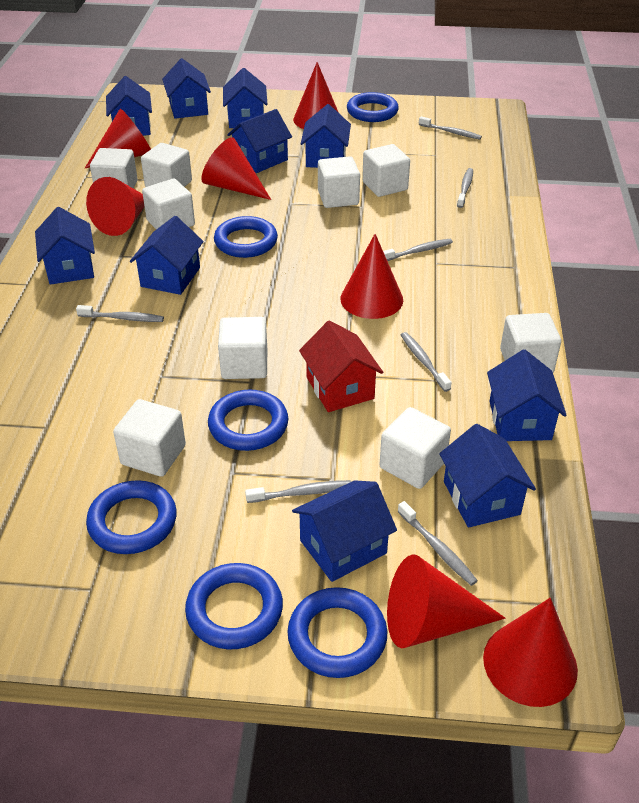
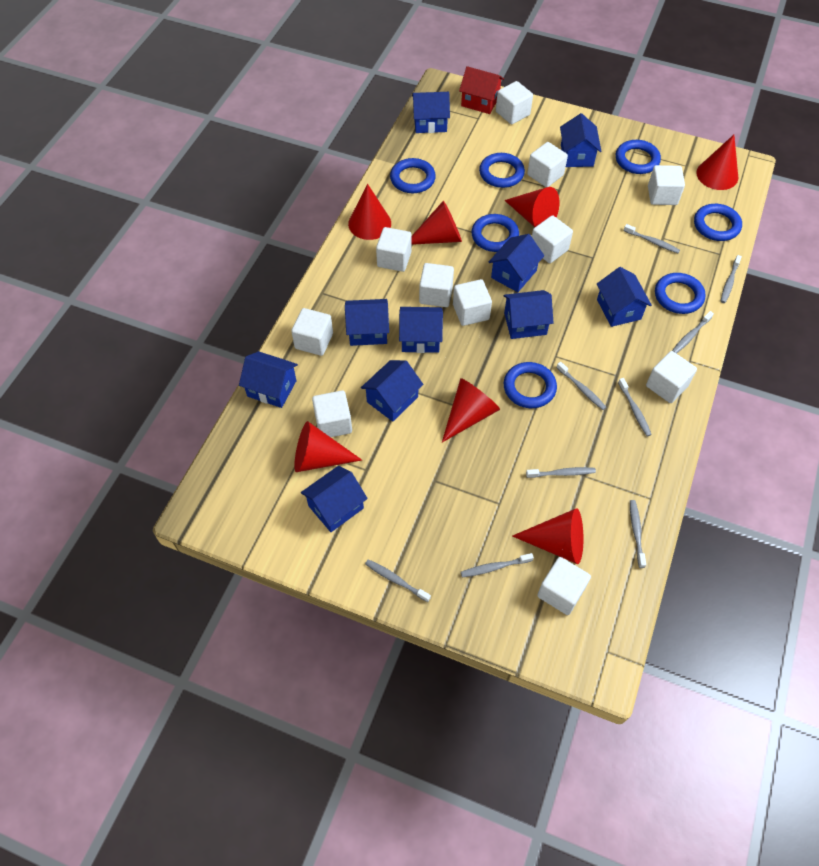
blue ring: [86,480,177,554] [185,563,283,649] [208,390,288,451] [214,216,278,258] [287,587,387,678] [347,92,399,122] = 6 -> [390,158,436,193] [471,214,519,252] [479,153,525,188] [504,362,557,408] [616,140,661,174] [655,273,706,314] [694,204,742,241] = 7
grey toothbrush: [76,305,164,322] [245,480,351,503] [383,239,453,261] [397,501,478,586] [401,332,451,392] [419,116,482,140] [457,168,473,208] = 7 -> [365,559,431,602] [461,553,534,577] [526,467,596,478] [556,362,606,410] [618,378,652,436] [624,224,680,253] [630,500,646,568] [672,311,714,354] [721,255,742,303] = 9
white cube: [90,148,138,189] [113,399,186,477] [141,143,192,187] [142,179,195,229] [218,317,267,379] [318,156,360,208] [362,144,410,197] [379,407,451,489] [500,313,561,372] = 9 -> [291,308,333,356] [312,390,352,437] [376,227,412,272] [419,263,454,307] [453,279,492,326] [496,81,533,125] [527,142,568,187] [532,215,573,263] [537,557,591,615] [646,351,697,403] [648,165,685,205] = 11

